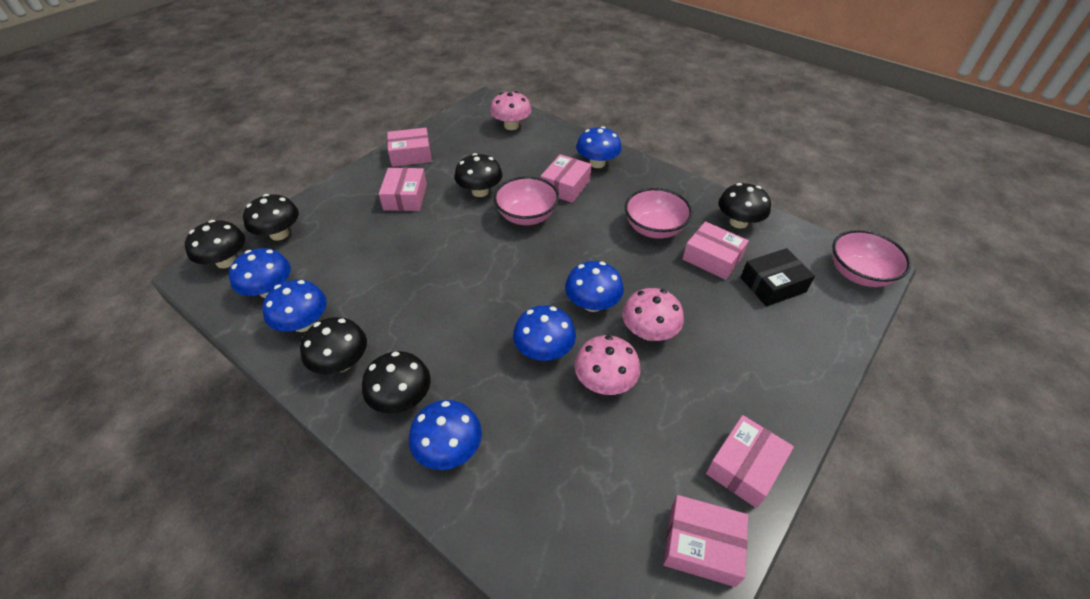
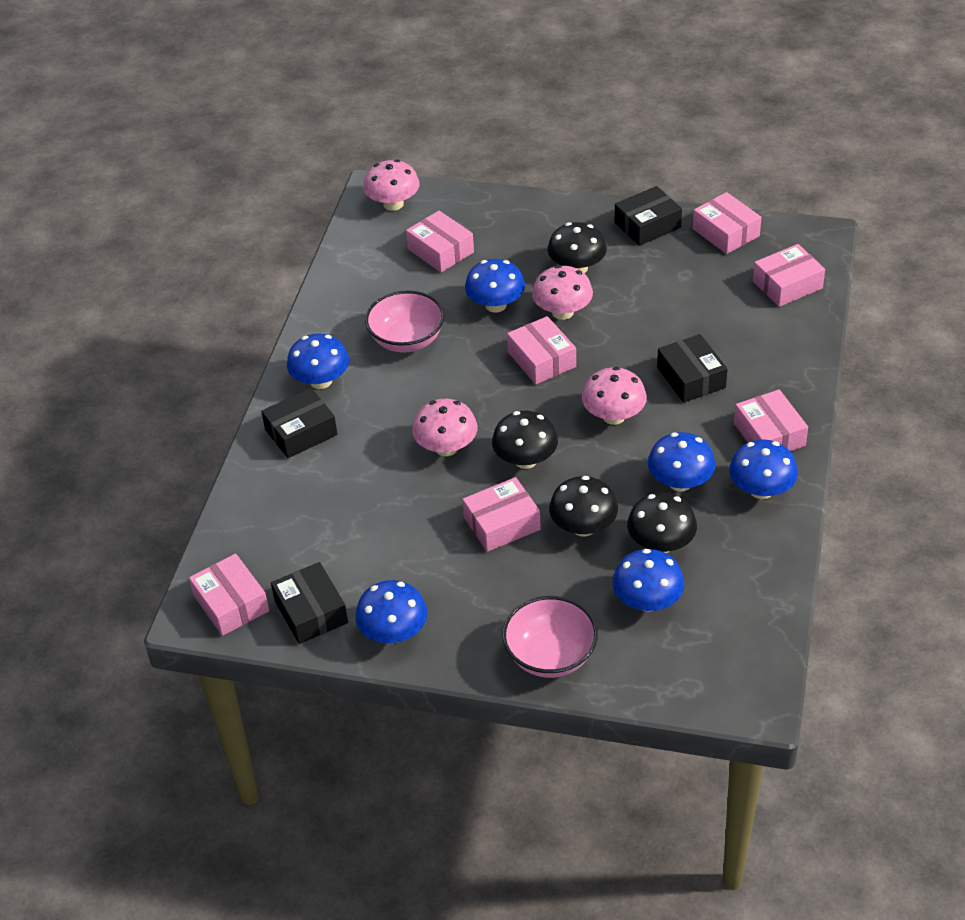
black box: [740,248,815,307] = 1 -> [261,388,337,458] [271,562,348,644] [615,186,682,246] [657,334,728,403] = 4
black mushroom: [185,220,245,268] [243,194,299,241] [300,317,367,374] [362,351,431,414] [454,153,502,197] [719,183,771,229] = 6 -> [492,411,558,469] [548,222,607,273] [549,476,618,537] [627,493,697,553] = 4
pink bowl: [494,176,559,225] [625,188,692,239] [832,230,911,287] = 3 -> [365,290,445,353] [502,596,598,678] = 2
pink box: [379,168,427,211] [387,128,432,167] [541,154,592,203] [663,495,748,587] [683,221,749,280] [706,415,794,508] = 6 -> [189,554,269,636] [406,211,474,272] [462,477,541,552] [507,316,576,384] [693,192,762,254] [734,389,808,451] [753,244,825,307] = 7
pink mushroom: [490,91,532,130] [575,335,641,395] [622,288,684,341] = 3 -> [363,159,419,211] [412,399,477,456] [532,265,593,320] [582,367,647,425] = 4

